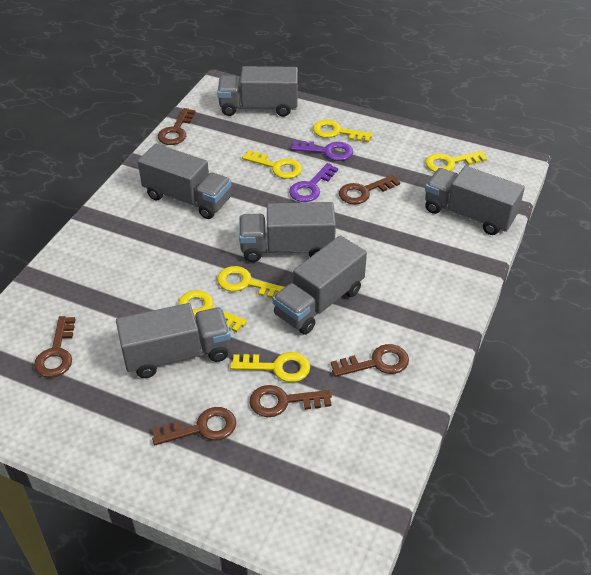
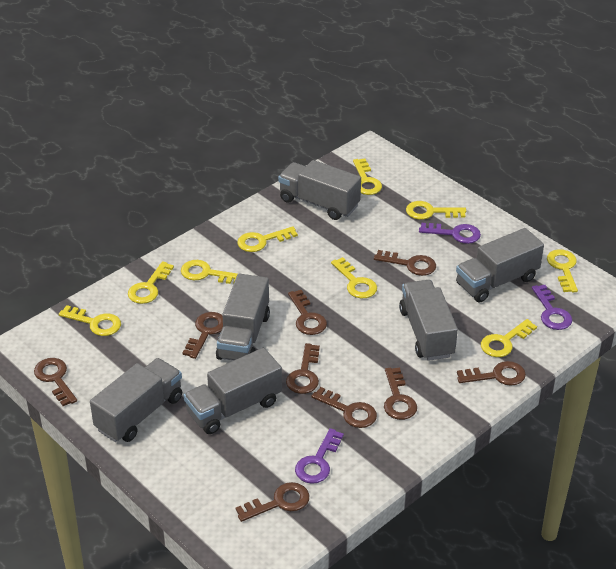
brown key: [34,316,76,378] [152,407,236,445] [158,108,195,145] [250,385,332,417] [331,344,409,377] [339,175,400,204] = 6 -> [34,358,77,406] [183,312,223,359] [236,482,309,522] [286,343,320,394] [288,290,327,335] [311,387,377,428] [374,250,436,276] [384,368,417,420] [457,361,526,386] = 9
purple key: [289,163,338,202] [291,140,353,161] = 2 -> [295,428,344,484] [419,223,481,244] [532,285,572,330] = 3
yellow key: [178,290,247,332] [217,266,284,298] [230,352,310,382] [242,150,302,179] [313,120,373,142] [425,151,487,172] = 6 -> [59,305,121,336] [128,261,174,304] [181,260,237,284] [237,226,298,252] [331,257,377,299] [353,159,382,195] [406,201,466,220] [481,319,537,357] [547,249,578,293] = 9

